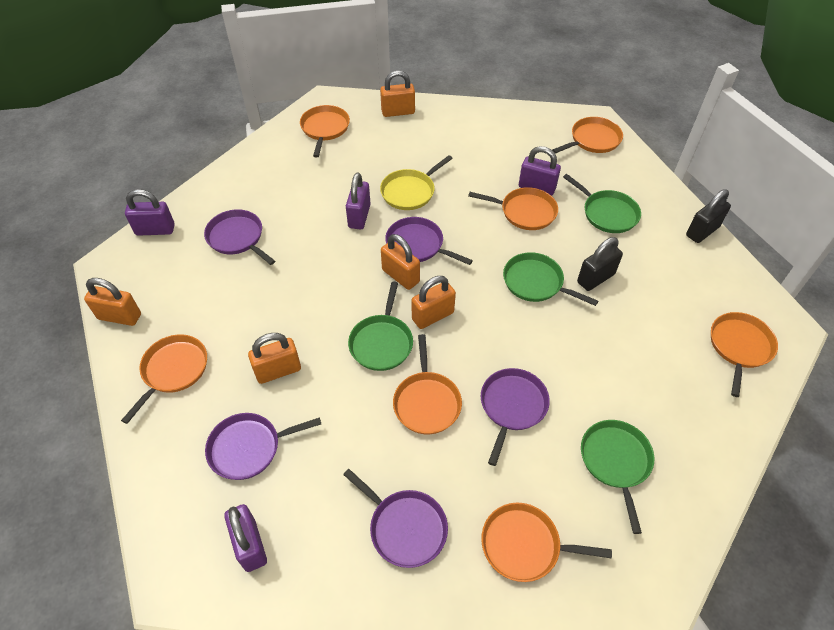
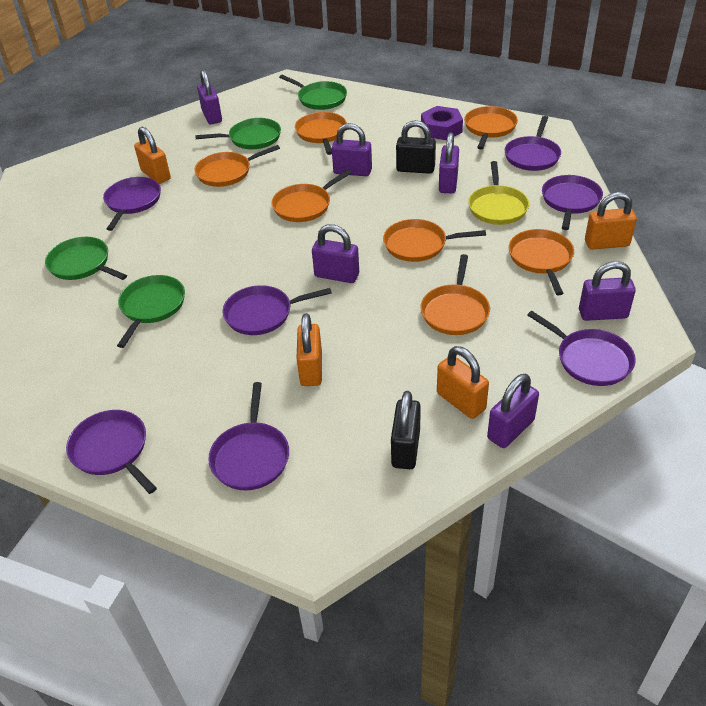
orange padlock: [84,278,141,326] [248,333,301,384] [380,71,415,117] [381,234,420,290] [412,276,456,329] = 5 -> [134,127,171,184] [297,313,322,386] [437,346,489,419] [585,192,637,250] = 4
purple nut: none = 0 -> [421,106,463,140] = 1
purple padlock: [125,189,175,236] [224,504,267,572] [346,172,371,229] [519,146,561,196] = 4 -> [197,70,222,124] [312,225,359,283] [332,123,372,176] [439,132,459,193] [487,374,539,448] [579,261,636,321] = 6
purple pan: [204,209,275,265] [205,413,321,480] [343,469,448,568] [385,217,473,265] [481,368,550,466] = 5 -> [66,410,157,494] [103,177,161,231] [208,382,289,490] [222,285,332,335] [505,116,561,171] [527,311,636,386] [542,175,603,230] = 7

